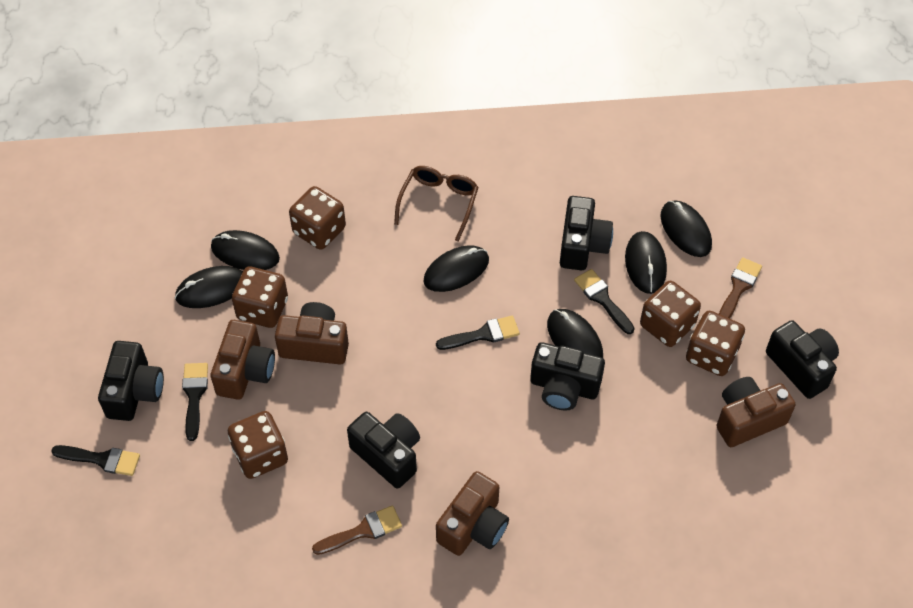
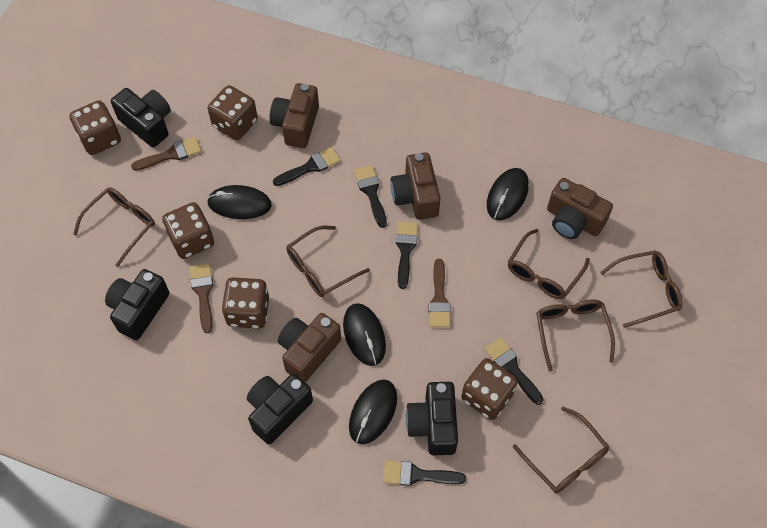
black brush: [51,445,140,476] [182,363,208,441] [436,316,520,350] [574,269,635,334] = 4 -> [273,147,340,186] [354,165,387,228] [383,460,466,486] [396,222,418,289] [485,337,544,405] = 5
black camera: [98,341,164,421] [347,412,420,489] [530,342,605,411] [560,196,613,270] [766,320,839,399] = 5 -> [105,269,169,340] [111,88,171,147] [247,374,313,444] [406,382,458,455] = 4
black mouse: [175,266,243,308] [211,230,280,270] [424,245,489,292] [547,309,603,358] [625,231,667,294] [660,201,712,257] = 6 -> [207,185,272,219] [343,303,386,366] [349,379,397,444] [487,168,529,221] = 4
brown brush: [312,505,402,555] [719,257,762,319] = 2 -> [131,137,201,171] [190,263,213,333] [429,259,451,327] = 3
brown glasses: [394,166,479,242] = 1 -> [73,187,155,267] [286,225,370,297] [508,229,590,299] [513,407,609,494] [536,299,615,372] [600,250,683,328] = 6

